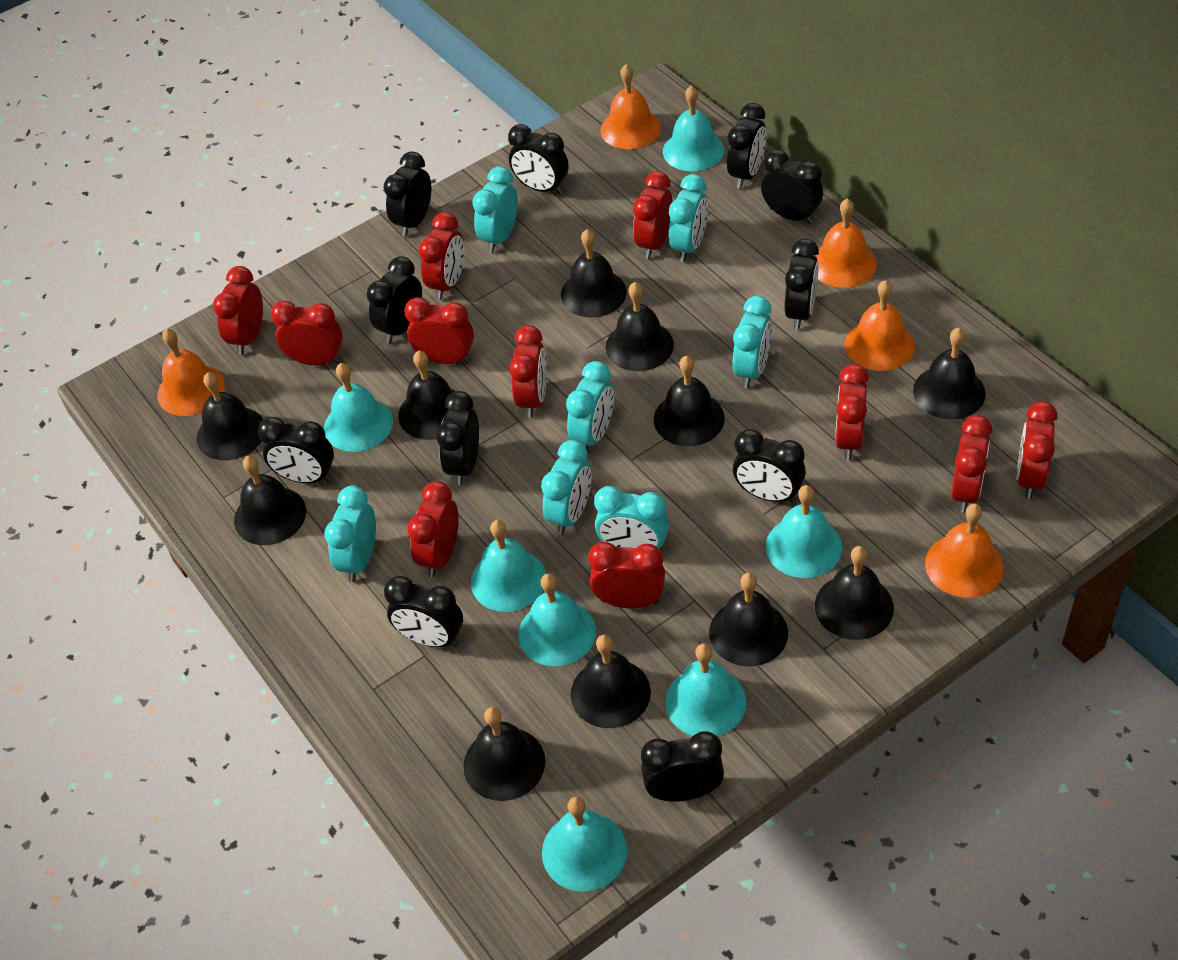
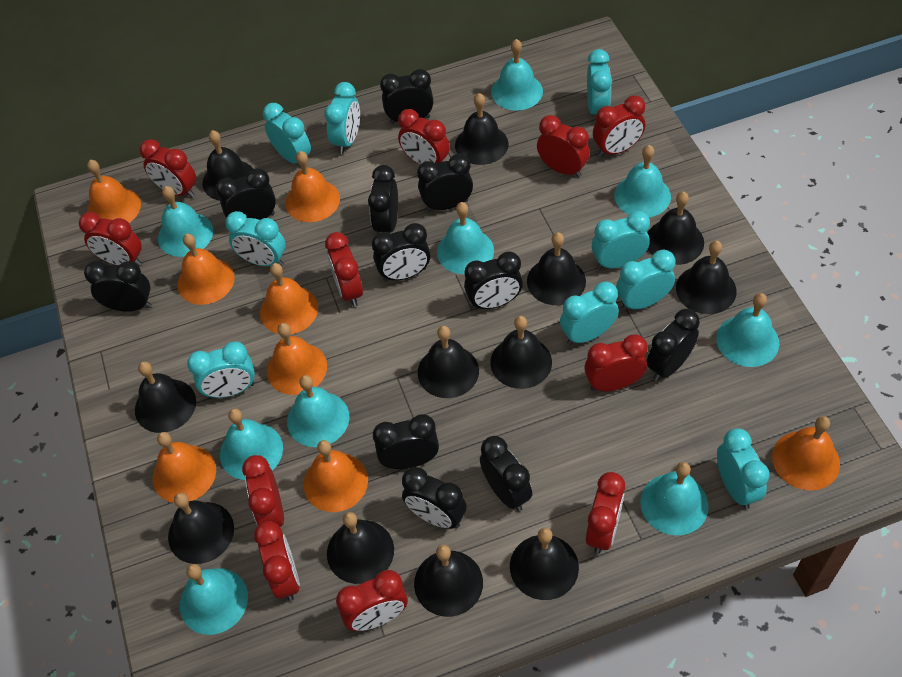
black bell: [197,372,264,460] [234,455,306,545] [398,351,455,440] [464,707,545,801] [561,229,627,317] [571,635,651,728] [606,282,674,371] [654,356,725,446] [709,573,788,666] [815,546,894,640] [913,328,986,419] = 11 -> [135,362,196,433] [168,493,234,564] [202,130,253,201] [327,512,394,584] [414,545,483,617] [418,326,479,398] [455,93,509,165] [490,316,552,389] [510,528,579,600] [527,232,586,305] [648,191,704,265] [676,240,736,314] = 12
orange bell: [157,328,225,416] [600,64,661,149] [814,198,877,288] [845,280,915,371] [925,504,1004,598] = 5 -> [87,160,141,223] [152,432,216,503] [177,234,235,305] [260,263,318,334] [267,323,327,395] [285,151,340,222] [303,440,368,512] [772,416,840,490] = 8
turquoise bell: [324,363,393,452] [471,520,546,612] [518,574,596,666] [542,796,627,892] [663,85,724,171] [665,643,746,736] [766,485,842,578] = 7 -> [158,186,213,257] [180,564,248,635] [220,408,283,480] [287,375,350,447] [437,202,494,274] [491,39,543,111] [614,145,671,217] [640,462,709,536] [716,293,779,367] = 9
turquoise clock: [325,485,376,582] [472,166,518,253] [541,440,592,535] [566,361,614,450] [594,486,669,552] [669,174,708,262] [733,296,772,388] = 7 -> [187,341,255,398] [225,211,286,266] [263,103,311,163] [324,82,360,154] [560,281,619,345] [587,49,612,114] [592,211,650,269] [616,250,675,311] [717,428,770,509] = 9

